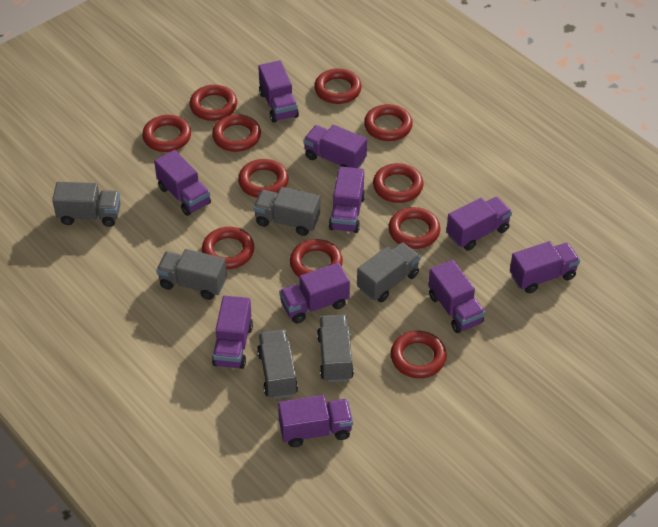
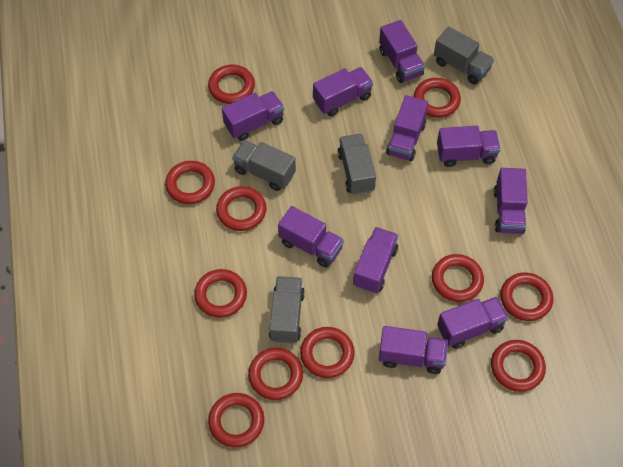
grey truck: [52,182,120,227] [156,249,227,300] [253,187,320,236] [257,329,298,399] [317,314,354,382] [357,242,421,302] = 6 -> [232,140,296,191] [269,276,305,344] [337,134,376,195] [434,27,494,84] = 4

